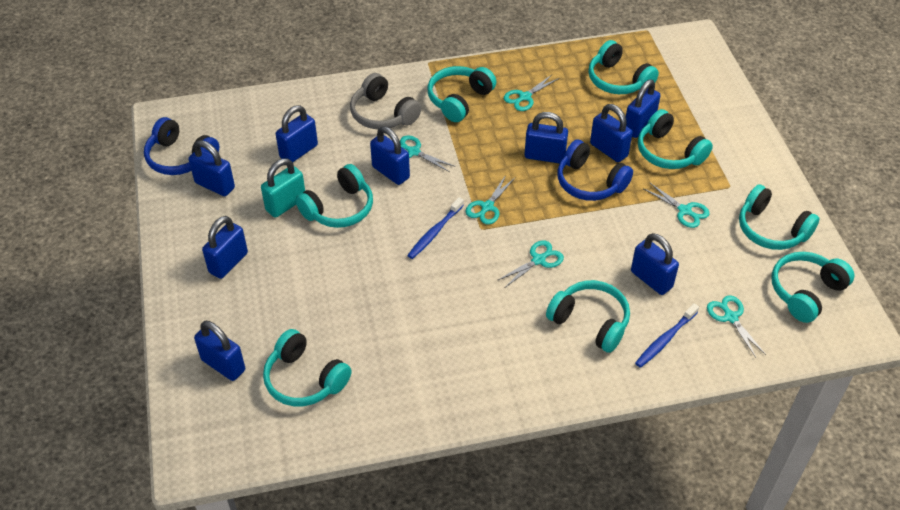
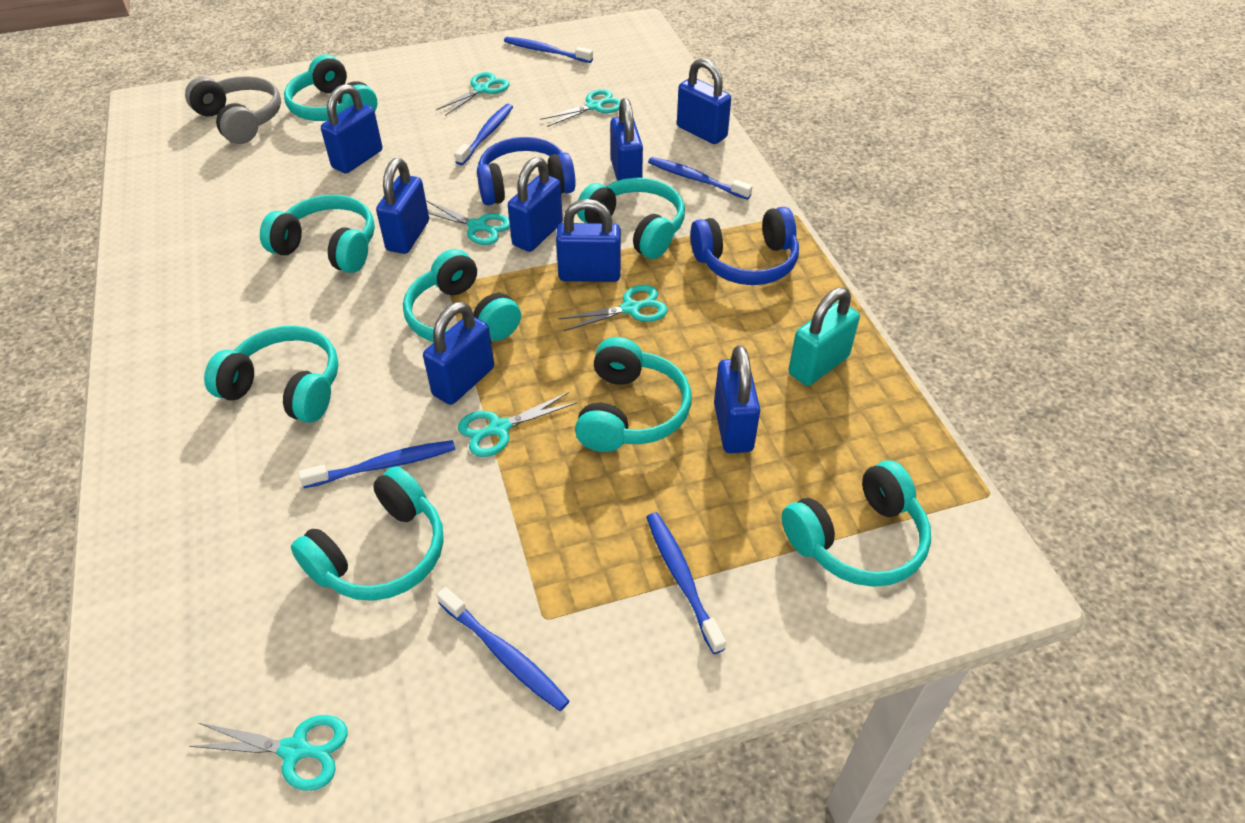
blue padlock: [189,140,235,196] [194,321,245,381] [202,216,248,279] [276,105,318,162] [370,127,410,185] [524,112,568,164] [590,104,633,162] [626,80,661,138] [631,233,679,295] = 9 -> [321,84,382,173] [376,158,429,254] [423,302,494,405] [508,157,563,252] [556,199,621,282] [610,98,643,181] [677,58,731,144] [714,345,760,453] = 8
blue toothbrush: [407,197,464,259] [635,303,699,368] = 2 -> [298,440,455,488] [437,587,569,711] [455,104,513,165] [504,37,593,63] [646,512,726,654] [648,157,753,200] = 6

